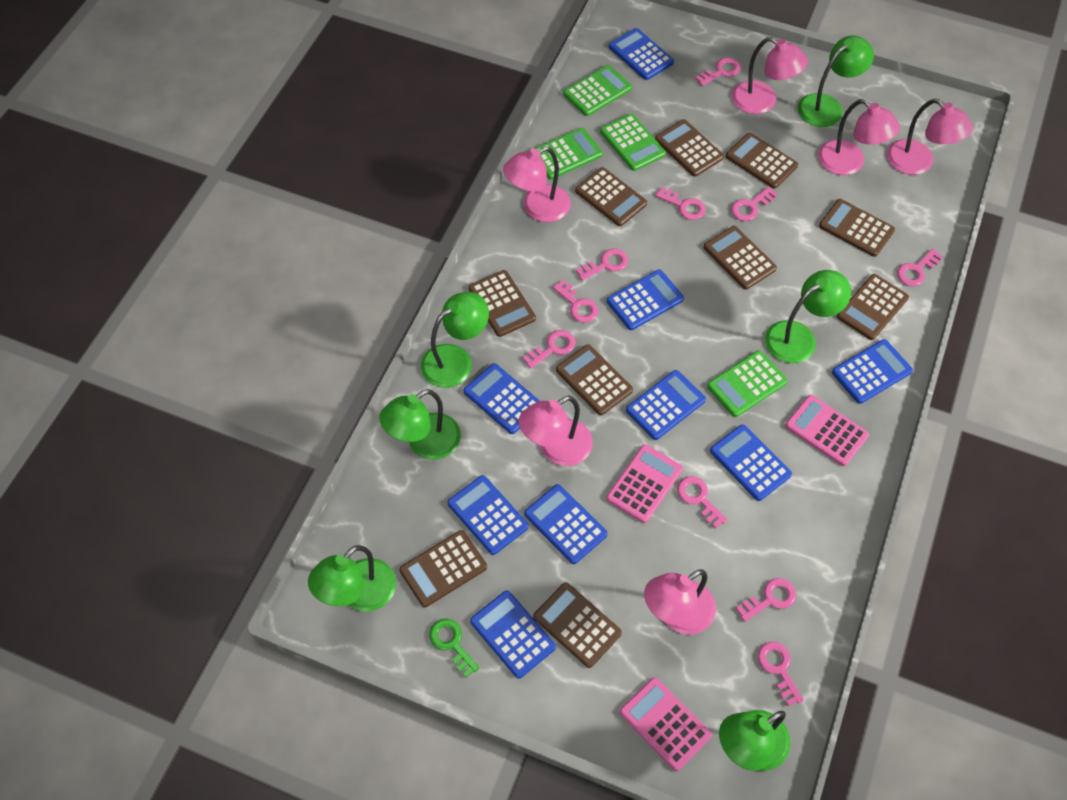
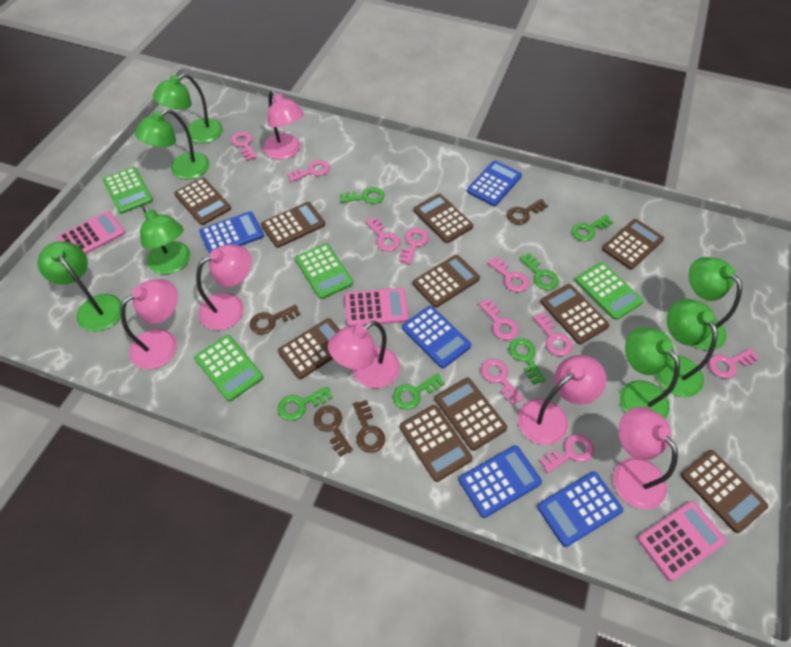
blue calculator: [448,475,529,555] [464,363,540,434] [470,591,556,679] [524,484,608,564] [607,269,684,330] [609,28,674,80] [626,370,706,440] [710,424,792,501] [832,339,913,404] = 9 -> [199,211,264,254] [402,306,471,368] [459,445,542,518] [467,160,522,206] [537,472,623,547] = 5
brown key: none = 0 -> [250,304,300,334] [314,406,353,457] [353,400,385,453] [507,199,548,225] = 4
green key: [429,618,480,678] = 1 -> [278,386,332,421] [340,187,385,204] [393,373,445,410] [509,338,546,385] [520,253,559,290] [572,215,613,241] = 6
green lamp: [308,545,396,612] [379,389,461,460] [421,292,489,388] [719,710,791,771] [765,270,851,363] [798,35,874,127] = 6 -> [37,241,122,332] [135,109,210,179] [140,204,190,274] [153,73,223,143] [620,327,680,419] [655,299,718,397] [689,257,742,351] = 7

